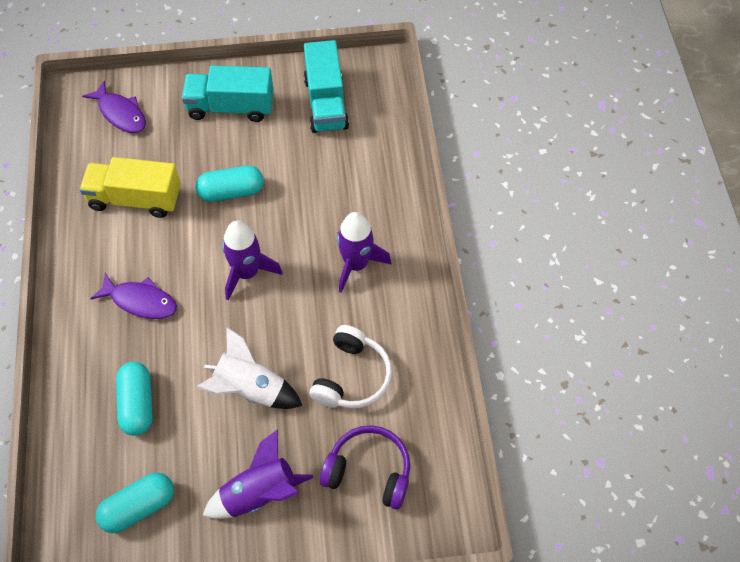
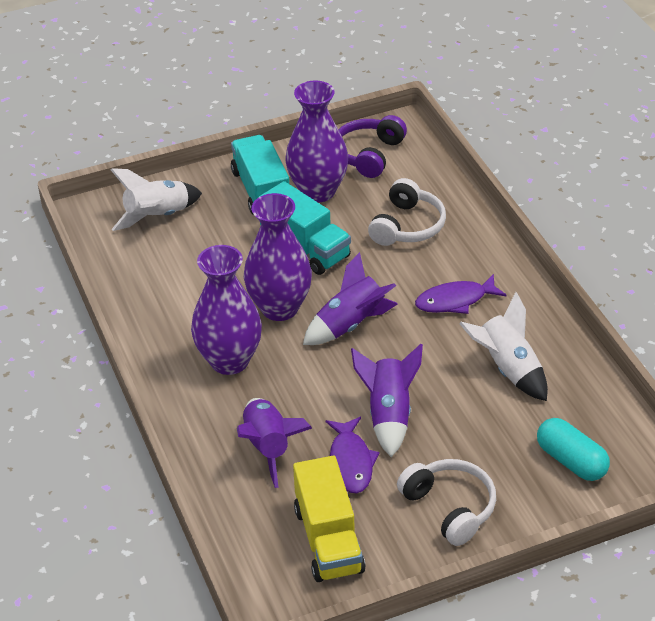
purple vase: none = 0 -> [191,245,262,375] [244,193,312,321] [286,81,348,202] = 3
turquoise capsule: [96,473,174,533] [116,362,153,436] [195,165,264,202] = 3 -> [537,418,610,481] = 1
white headphones: [309,325,392,409] = 1 -> [368,178,446,246] [397,459,496,546] = 2
white rocket: [196,327,302,409] = 1 -> [110,168,202,231] [459,292,548,401] = 2

